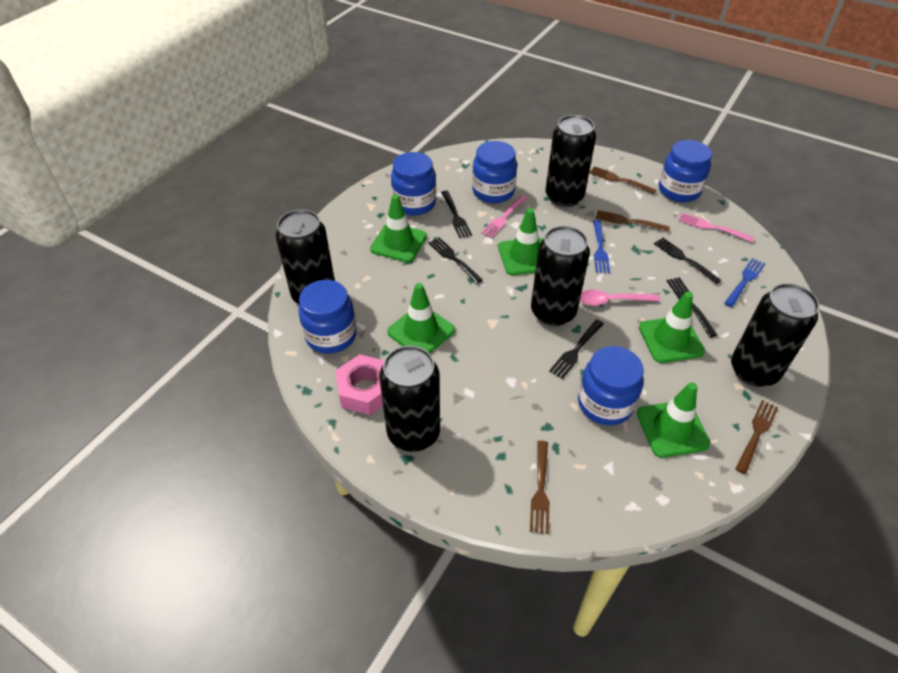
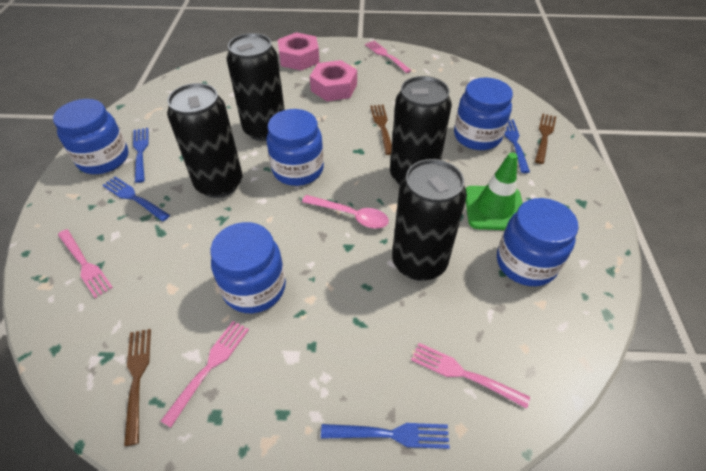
black can: [276,209,335,304] [379,346,440,452] [531,226,590,326] [546,115,596,207] [731,283,819,387] = 5 -> [167,83,243,198] [226,33,285,141] [390,76,452,185] [392,159,467,281] = 4
black fork: [428,237,483,284] [441,190,472,238] [549,319,604,379] [654,238,722,284] [667,277,717,337] = 5 -> none = 0
blue fork: [593,220,610,273] [725,258,765,307] = 2 -> [102,177,170,221] [133,128,149,183] [321,423,450,449] [504,119,530,173] = 4
brown fork: [530,441,550,534] [589,166,656,194] [595,210,670,232] [735,400,779,474] = 4 -> [124,329,151,446] [370,105,392,155] [535,114,556,164] = 3
green traffic cone: [370,195,427,262] [387,283,455,353] [498,208,543,275] [637,382,710,458] [639,291,705,363] = 5 -> [465,152,523,230] = 1
pink fork: [481,195,527,238] [678,213,754,242] = 2 -> [58,229,113,298] [161,321,249,428] [365,41,411,73] [411,343,530,409] = 4
pink nut: [335,354,384,415] = 1 -> [278,32,320,71] [310,60,357,101] = 2

